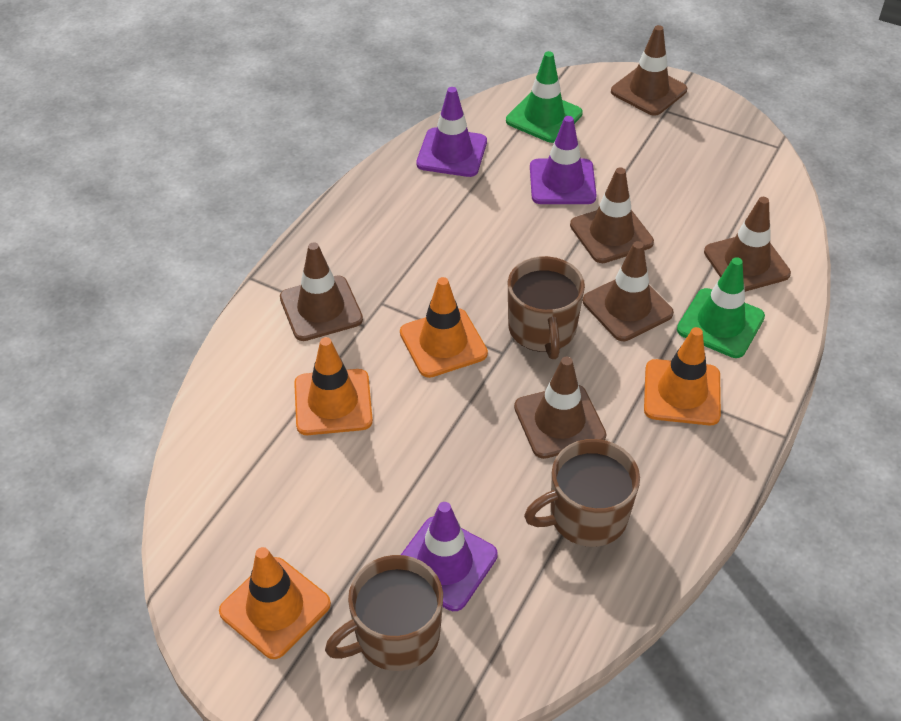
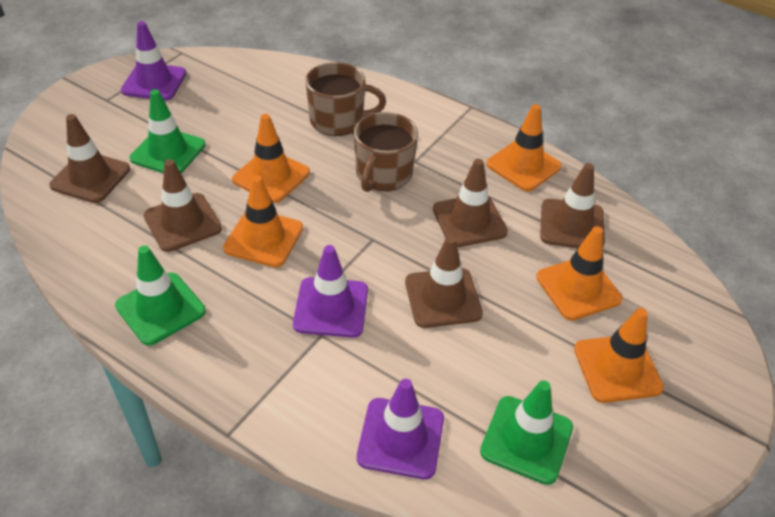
brown mug: [325,555,443,671] [508,256,585,359] [524,439,640,547] = 3 -> [306,62,386,136] [354,112,418,192] = 2
brown traffic cone: [280,242,363,341] [514,357,607,459] [570,167,654,263] [583,241,674,341] [611,25,687,116] [704,197,791,292] = 6 -> [49,114,130,203] [144,159,222,252] [405,236,483,328] [433,159,508,247] [540,163,605,248] = 5
green traffic cone: [506,51,583,143] [677,257,765,358] = 2 -> [115,246,206,346] [130,89,206,173] [480,380,573,485] = 3
orange traffic cone: [219,547,331,659] [294,337,373,435] [400,277,488,378] [644,327,721,425] = 4 -> [223,175,303,267] [232,114,310,203] [486,104,562,191] [536,226,622,321] [574,308,664,403] = 5

